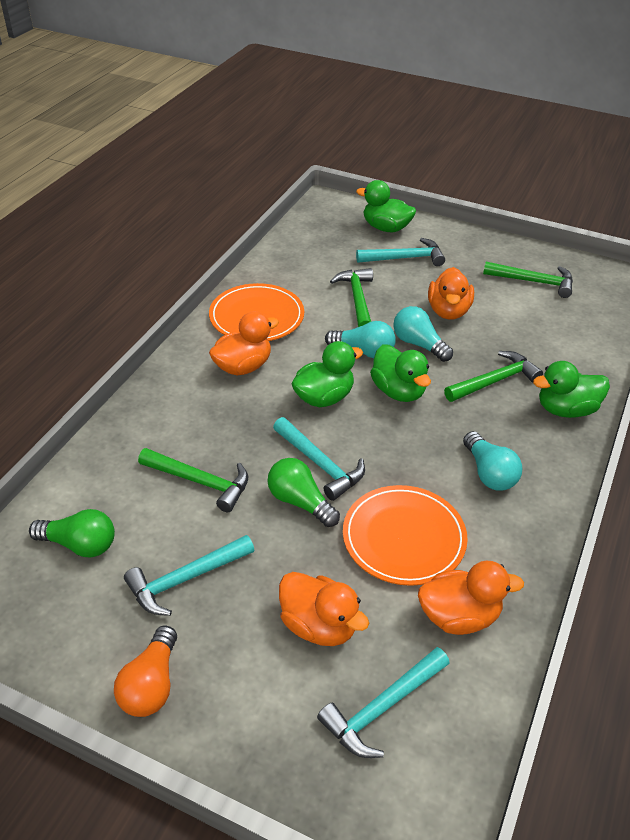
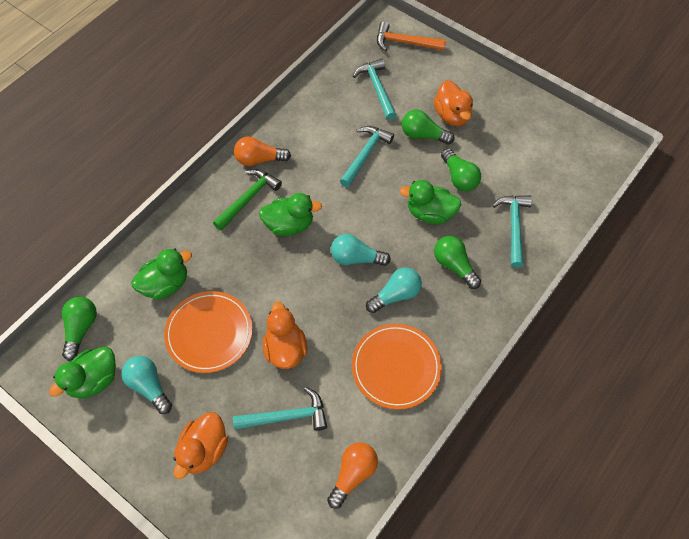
green hammer: [138,448,248,512] [330,268,373,327] [444,351,543,402] [483,262,573,298] = 4 -> [213,169,282,231] = 1
green light bulb: [29,509,115,557] [267,458,340,527] = 2 -> [62,297,97,361] [402,109,454,145] [434,236,481,289] [441,148,481,192] = 4
orange duck: [209,311,279,375] [279,572,369,646] [418,561,524,635] [428,267,474,320] = 4 -> [173,412,228,479] [263,301,307,369] [434,80,473,126] = 3
orange hammer: none = 0 -> [377,21,446,51] = 1
orange light bulb: [114,625,177,717] = 1 -> [234,137,291,166] [327,442,378,509] = 2

